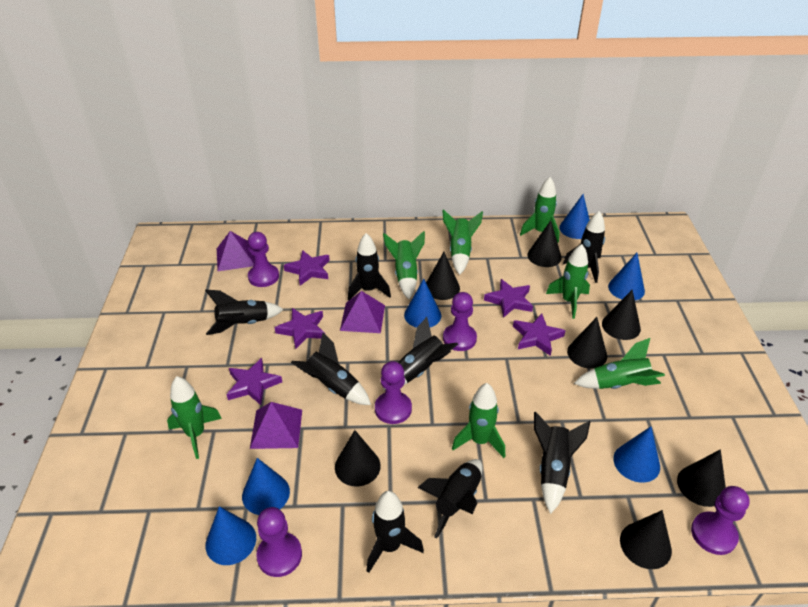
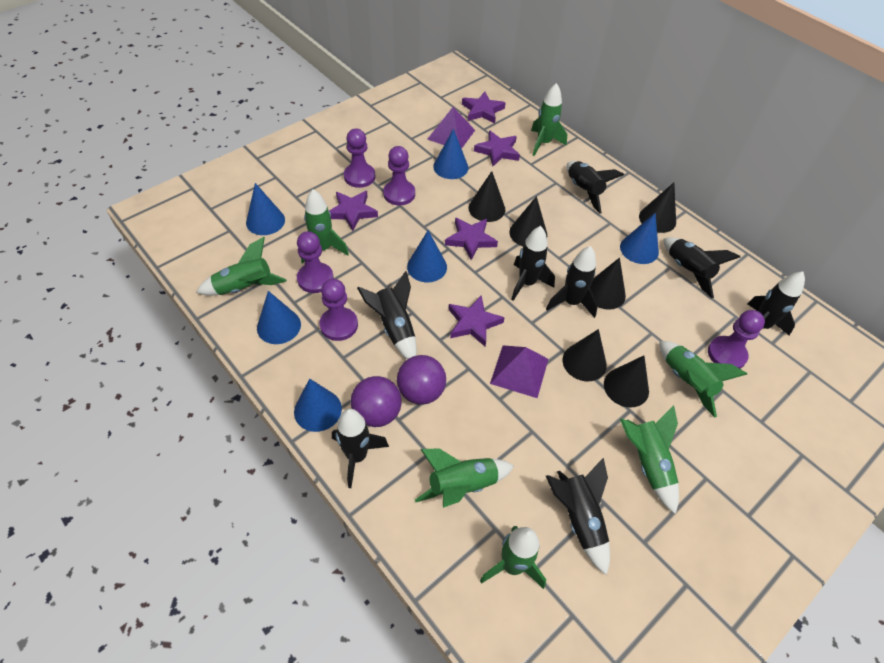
black cone: [335,430,381,486] [426,252,460,300] [527,220,562,267] [567,317,607,369] [602,290,641,340] [620,510,672,569] [677,449,726,507] = 7 -> [469,171,505,222] [509,196,547,246] [563,329,607,381] [590,257,626,310] [604,356,649,408] [639,183,676,233] = 6
purple ball: none = 0 -> [351,376,402,427] [397,355,446,405] = 2
purple pyramid: [217,231,254,271] [250,402,302,449] [340,291,385,333] = 3 -> [427,107,475,149] [490,345,548,398] = 2

